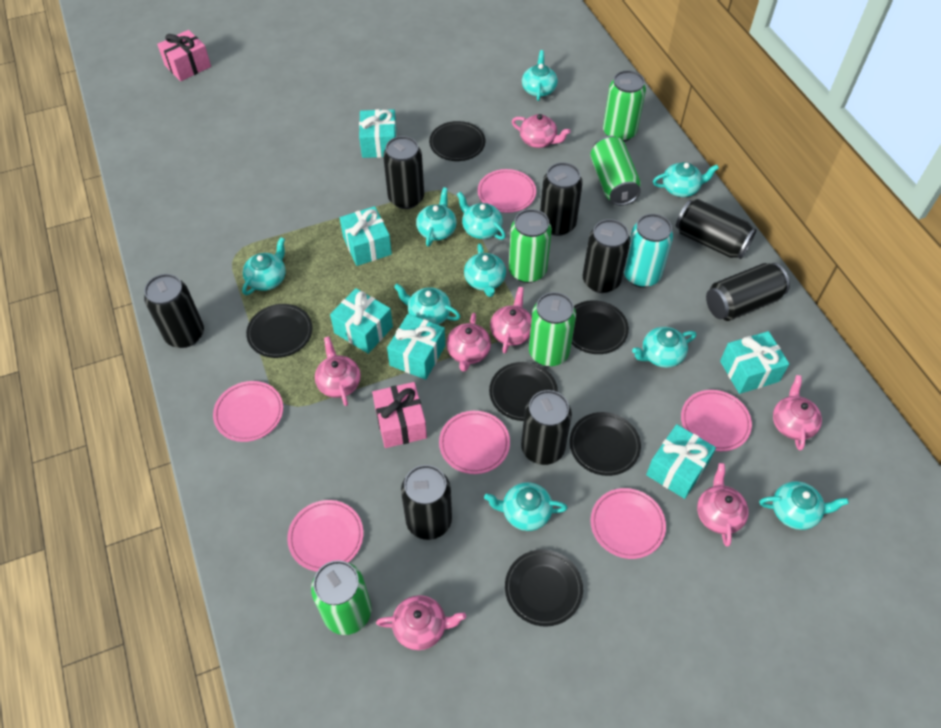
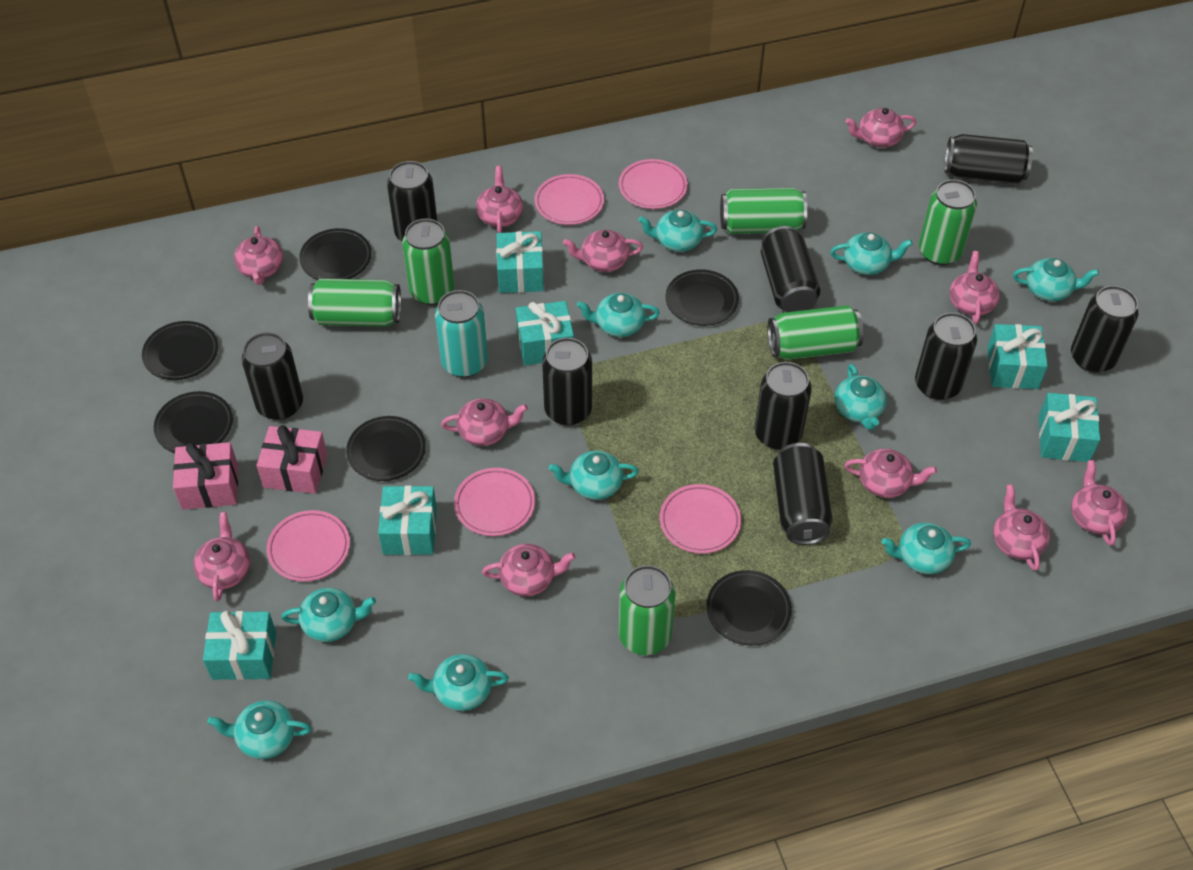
black can: [144,274,204,348] [383,136,424,209] [401,465,452,540] [521,390,572,465] [540,162,583,236] [582,219,630,293] [676,199,756,259] [706,263,790,321] = 8 -> [242,332,303,420] [387,161,437,241] [542,338,592,426] [755,362,812,450] [761,226,820,312] [773,443,833,545] [915,313,977,400] [944,134,1033,184] [1071,286,1139,373] = 9
green can: [311,560,371,635] [509,209,552,283] [529,292,576,366] [590,136,641,206] [603,70,646,142] = 5 -> [308,278,401,327] [402,219,454,305] [618,565,675,655] [720,188,807,234] [768,305,864,360] [919,179,977,265] = 6
pink plate: [213,381,283,442] [287,500,364,571] [439,411,510,474] [478,169,536,213] [591,488,666,559] [681,390,752,451] = 6 -> [266,510,350,582] [454,468,535,536] [534,174,604,225] [619,159,688,209] [660,484,741,554] = 5
pink teapot: [315,336,361,406] [376,595,466,650] [446,313,491,372] [490,287,532,354] [512,114,571,148] [697,463,749,547] [773,375,822,451] = 7 -> [193,512,250,601] [234,226,283,285] [441,398,528,446] [476,166,523,233] [482,544,576,596] [563,230,643,272] [844,449,937,498] [846,108,917,148] [950,251,1000,324] [993,484,1050,571] [1071,460,1128,546] = 11

